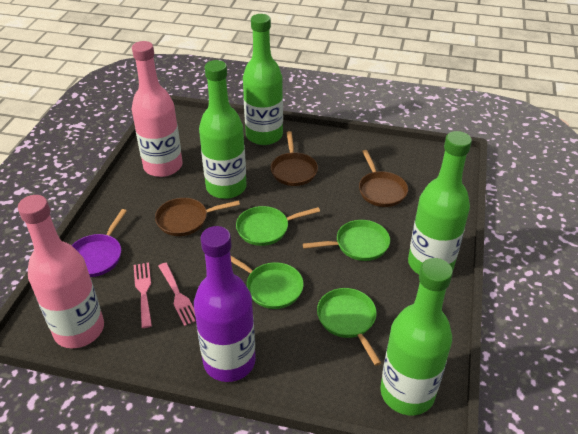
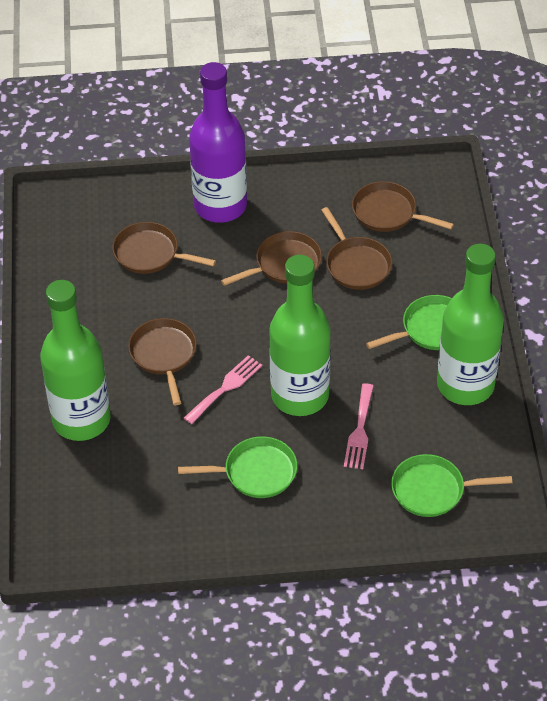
brown pan: [155,198,240,236] [271,131,318,186] [359,150,408,207] = 3 -> [112,222,216,274] [128,318,197,405] [221,231,322,286] [321,207,392,290] [352,181,454,232] = 5
green bottle: [199,60,246,199] [243,14,283,145] [380,258,453,415] [408,131,472,274] = 4 -> [40,280,111,441] [269,255,331,416] [437,244,504,405] = 3
green pan: [231,256,304,309] [236,206,320,246] [303,220,390,261] [317,288,381,366] = 4 -> [178,436,297,498] [366,295,452,350] [391,454,512,517] = 3
pink bottle: [18,195,104,348] [132,41,182,177] = 2 -> none = 0
purple pan: [71,209,127,277] = 1 -> none = 0

